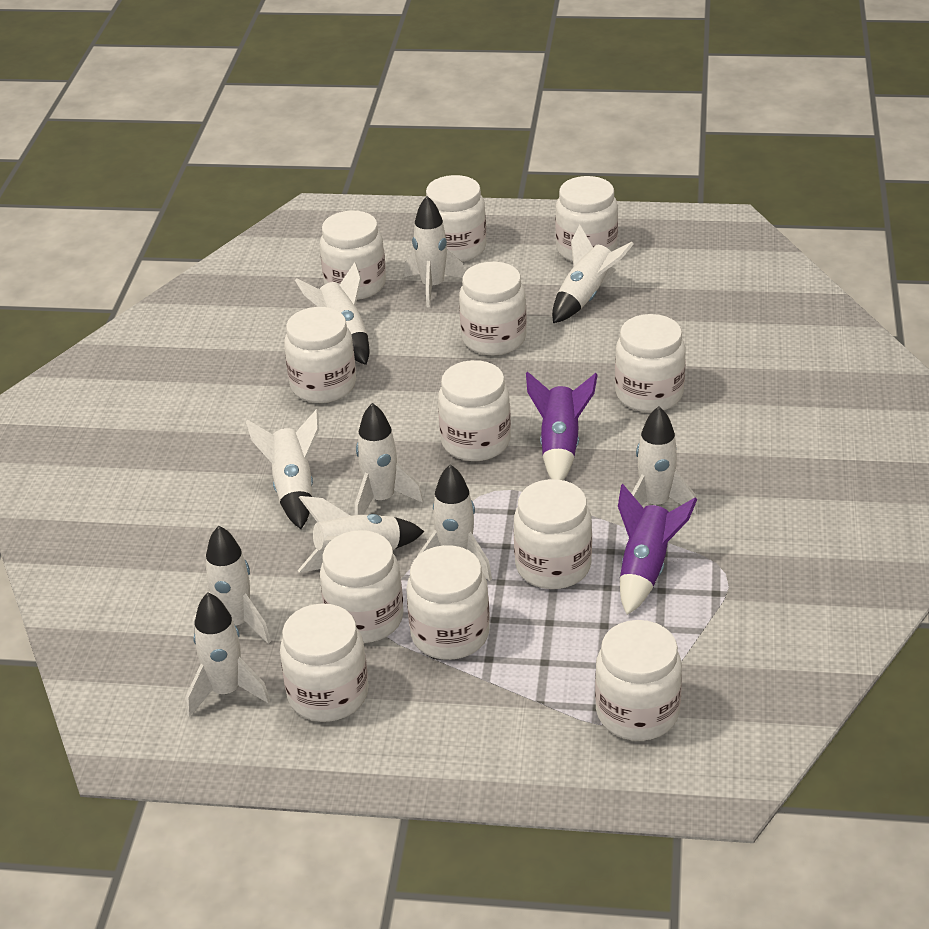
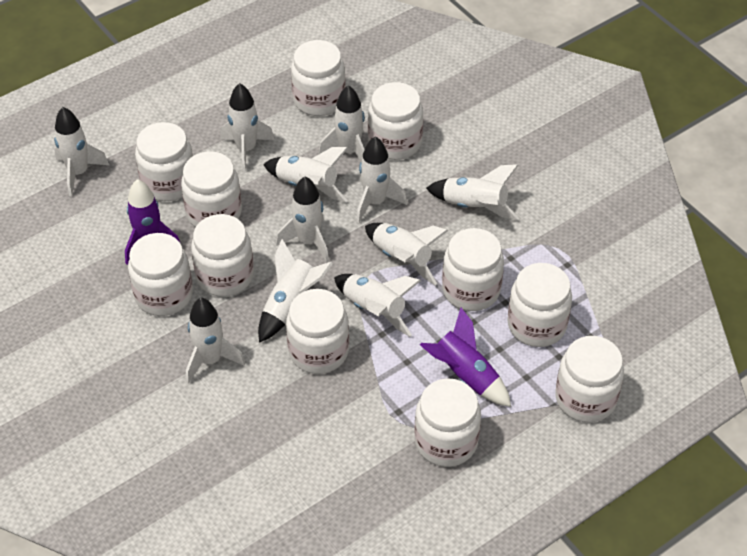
white jar: [280,603,368,722] [284,307,356,403] [320,211,386,300] [320,530,404,643] [406,545,490,660] [426,175,486,262] [438,360,511,461] [459,262,527,355] [514,479,592,589] [555,176,618,262] [595,620,682,741] [615,314,685,412] = 12 -> [128,233,193,316] [135,122,193,201] [181,151,242,227] [191,214,254,297] [286,289,349,374] [291,40,346,116] [368,82,423,160] [414,378,481,467] [442,228,504,311] [507,263,572,347] [555,336,624,422] = 11
white rocket: [186,592,270,717] [192,525,271,644] [246,409,319,529] [295,262,369,365] [298,496,425,573] [355,403,423,515] [404,196,465,308] [417,464,492,581] [552,225,633,323] [631,406,697,514] = 10 -> [54,107,109,197] [186,298,245,384] [220,83,275,173] [258,239,333,343] [263,147,348,203] [276,177,329,262] [319,85,365,162] [334,274,421,337] [356,136,407,223] [365,223,448,286] [426,164,519,220] = 11

